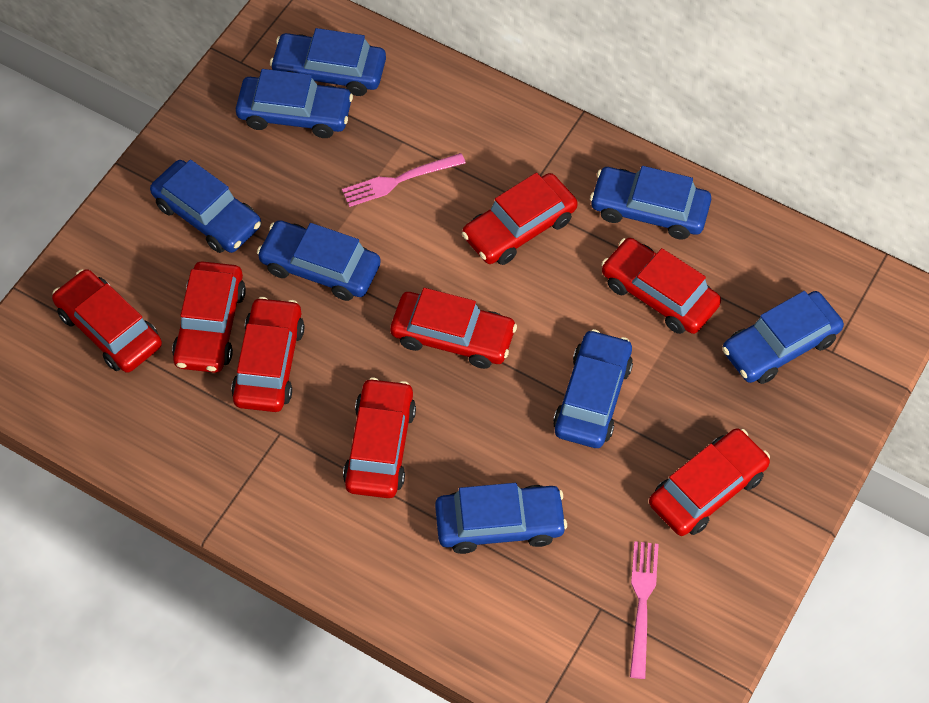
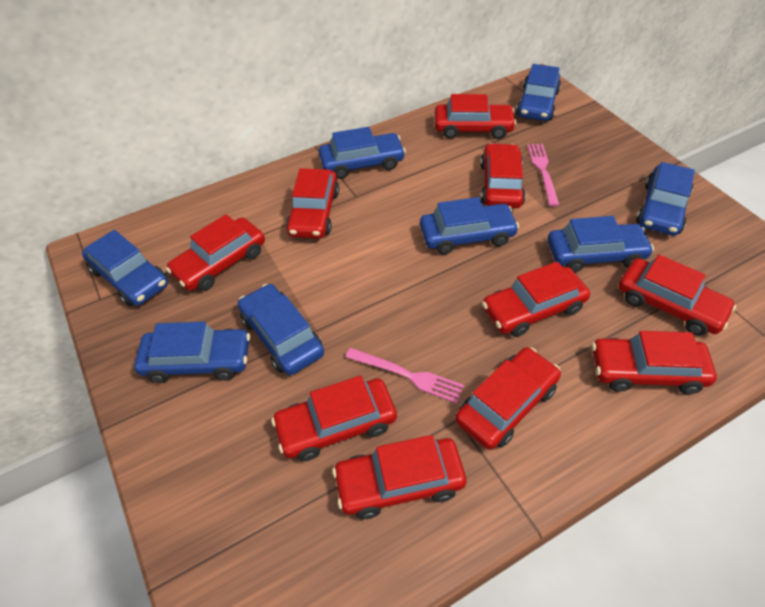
red car: [52,269,162,373] [172,261,246,373] [231,297,304,412] [343,377,416,498] [390,288,517,369] [462,172,578,265] [601,238,721,334] [649,428,770,536] = 8 -> [166,214,265,291] [271,375,397,461] [286,168,339,239] [332,435,466,519] [435,94,517,139] [455,347,561,450] [480,143,526,208] [482,261,590,337] [592,331,717,394] [618,255,736,336] = 10

